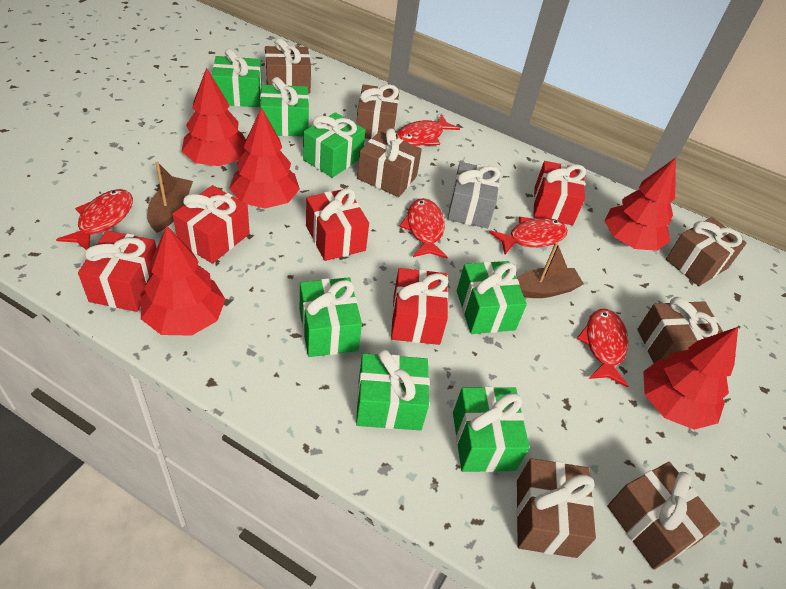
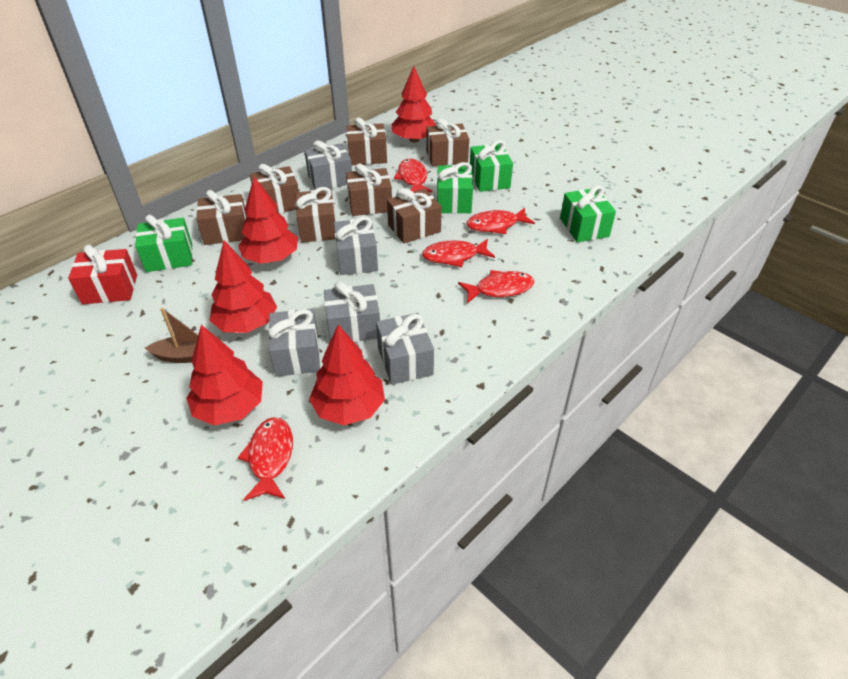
brown boat: [147,162,193,233] [516,242,584,298] = 2 -> [145,308,221,363] = 1
green gift: [212,49,262,107] [260,77,309,136] [300,277,362,357] [303,112,365,178] [356,349,429,430] [453,386,530,472] [457,261,527,334] = 7 -> [135,215,193,272] [437,162,473,214] [470,140,513,192] [560,186,616,242] = 4
grey gift: [448,162,500,228] = 1 -> [268,308,320,377] [305,140,352,189] [324,281,380,342] [334,216,378,275] [376,313,434,385] = 5
red gift: [78,230,157,312] [172,185,250,264] [306,188,369,261] [391,268,448,345] [533,161,586,225] = 5 -> [68,245,137,304] = 1

